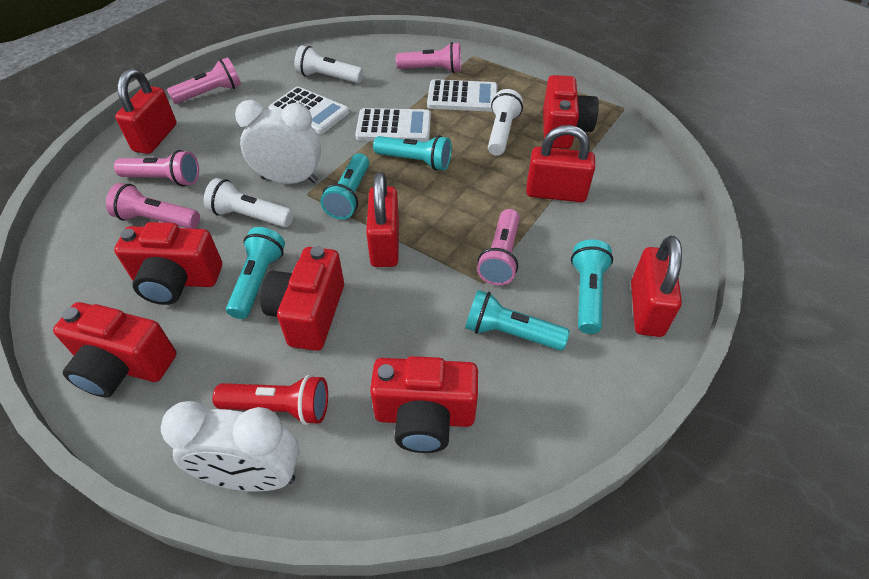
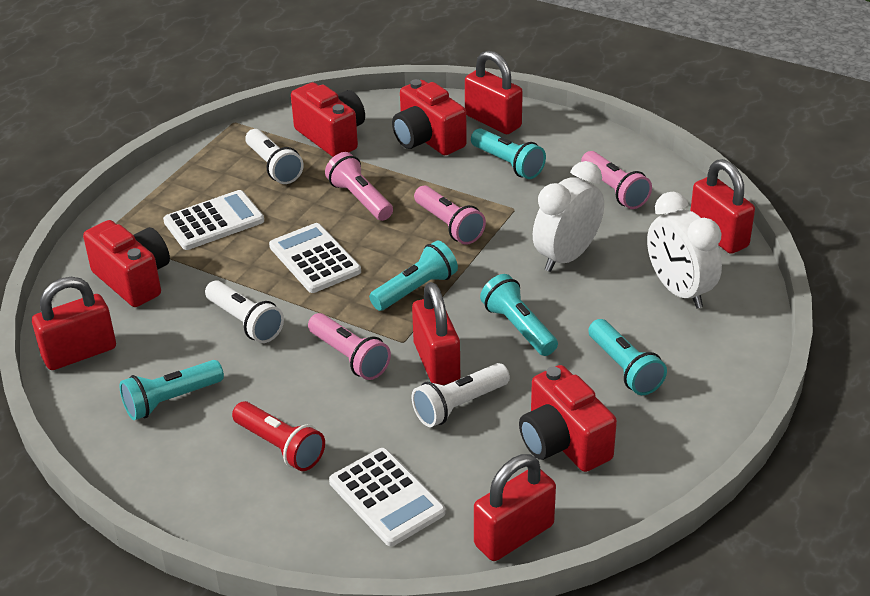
pink flashlight: [106,183,200,229] [114,150,199,186] [167,57,241,104] [396,42,461,73] [477,209,520,285] = 5 -> [308,313,391,380] [325,152,393,221] [414,185,486,245] [581,151,652,209] = 4
red camera: [53,302,176,398] [114,222,222,305] [260,246,344,351] [370,356,478,453] [543,75,599,149] = 5 -> [83,220,170,307] [291,82,365,157] [392,79,467,155] [519,365,617,472] = 4
red padlock: [115,68,177,154] [366,172,399,267] [526,125,595,202] [631,235,682,337] = 4 -> [32,277,116,370] [412,282,460,385] [465,50,523,134] [474,454,556,561] [690,159,755,254] = 5

